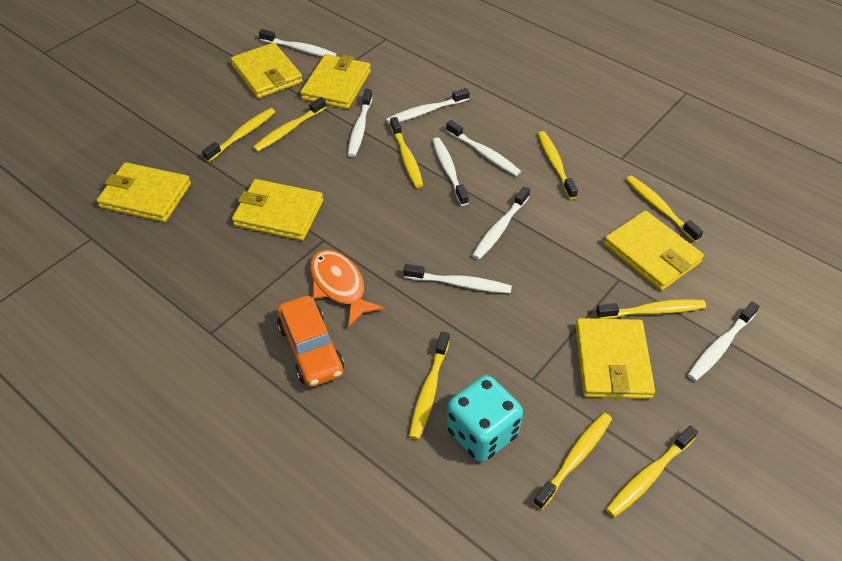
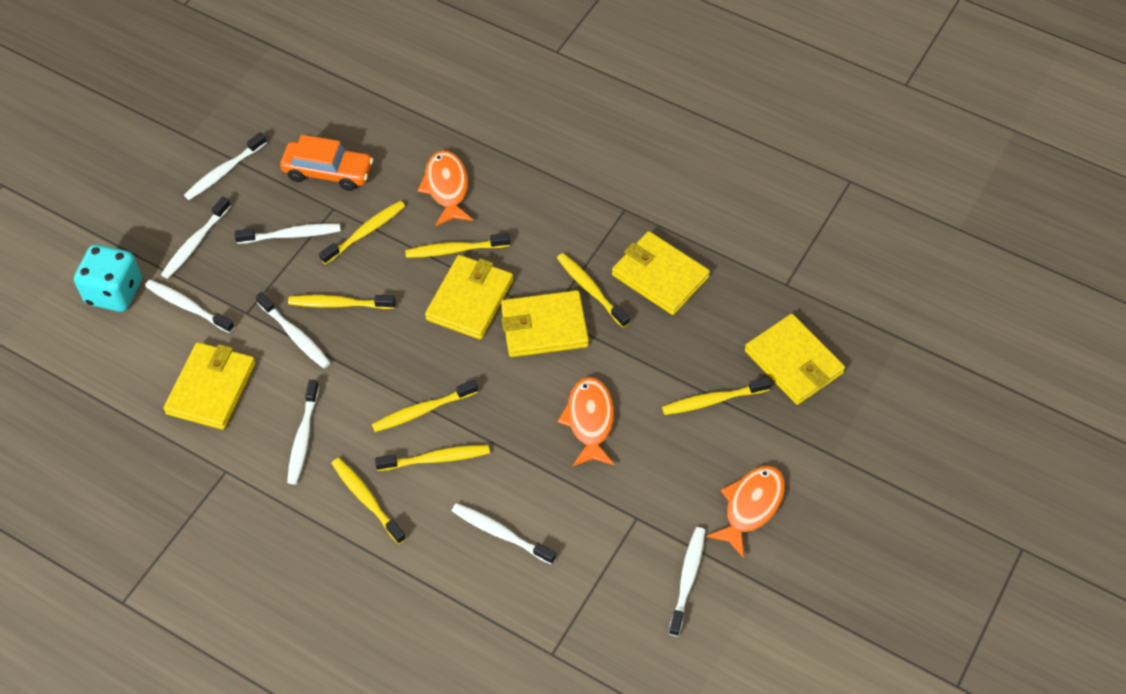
orange fish: [310,250,384,327] = 1 -> [417,150,473,226] [557,377,614,467] [706,466,785,558] = 3
yellow toothbrush: [202,108,275,162] [253,97,327,152] [390,117,423,188] [409,331,450,440] [533,413,612,510] [538,131,578,200] [596,299,706,319] [606,426,698,517] [626,176,703,242] = 9 -> [288,295,395,309] [319,201,405,265] [331,458,406,544] [372,380,478,432] [375,445,490,471] [405,233,510,258] [557,253,630,328] [662,377,771,415] = 8
yellow wallet: [97,162,191,222] [231,43,303,98] [232,179,323,241] [300,54,371,109] [575,318,655,399] [604,211,704,291] = 6 -> [163,342,256,430] [425,255,513,340] [501,290,589,357] [612,231,710,315] [745,314,845,405] = 5

